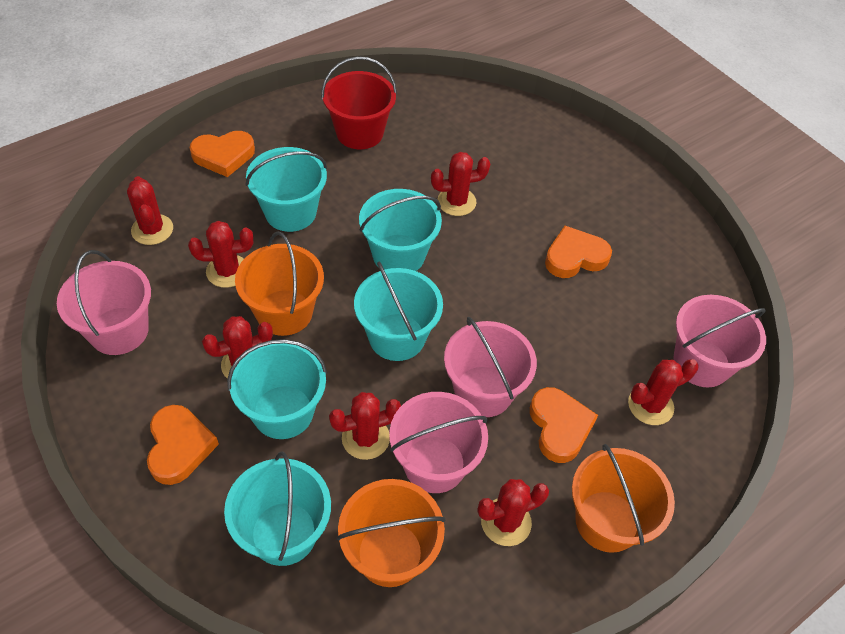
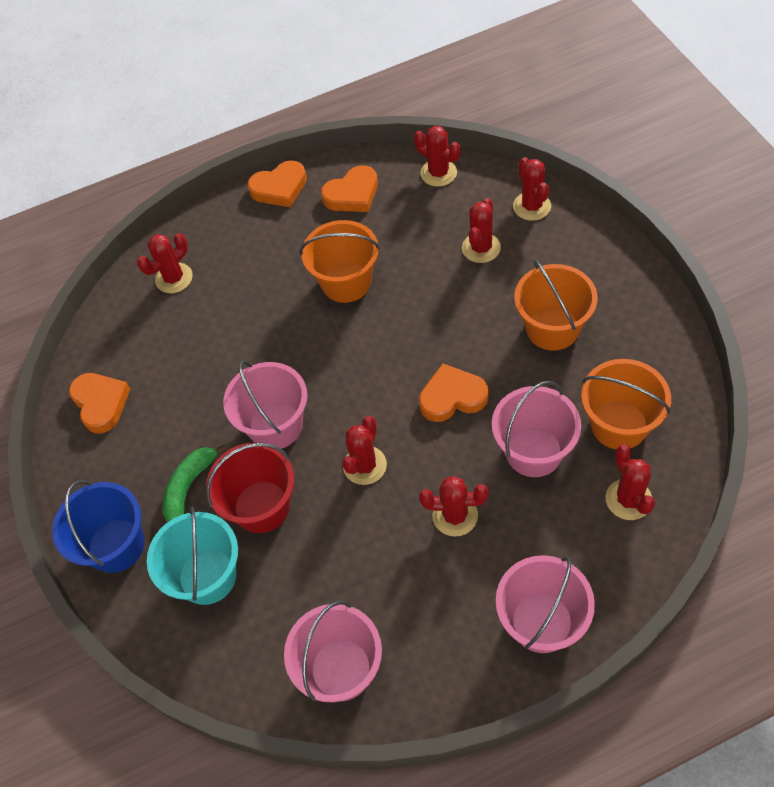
blue bucket: none = 0 -> [52,480,145,573] = 1
green banana: none = 0 -> [162,444,227,522] = 1
turquoise bucket: [224,452,331,566] [227,339,327,439] [246,147,327,232] [354,262,443,361] [359,189,442,271] = 5 -> [147,507,238,605] = 1

